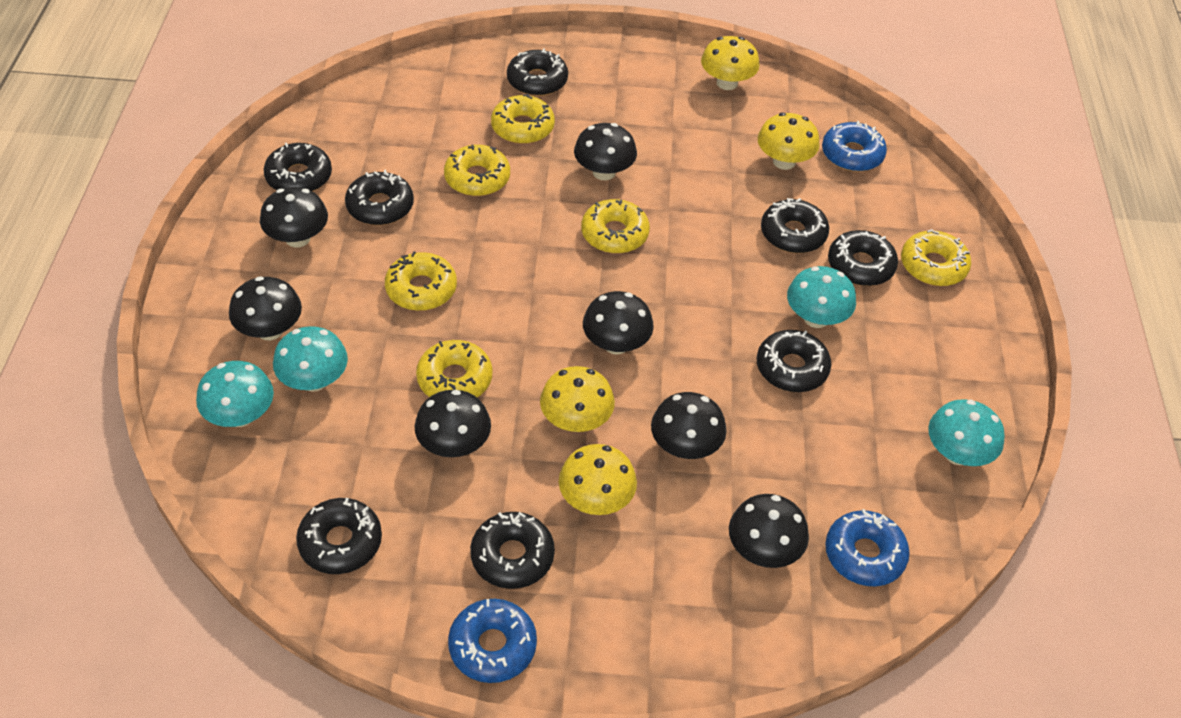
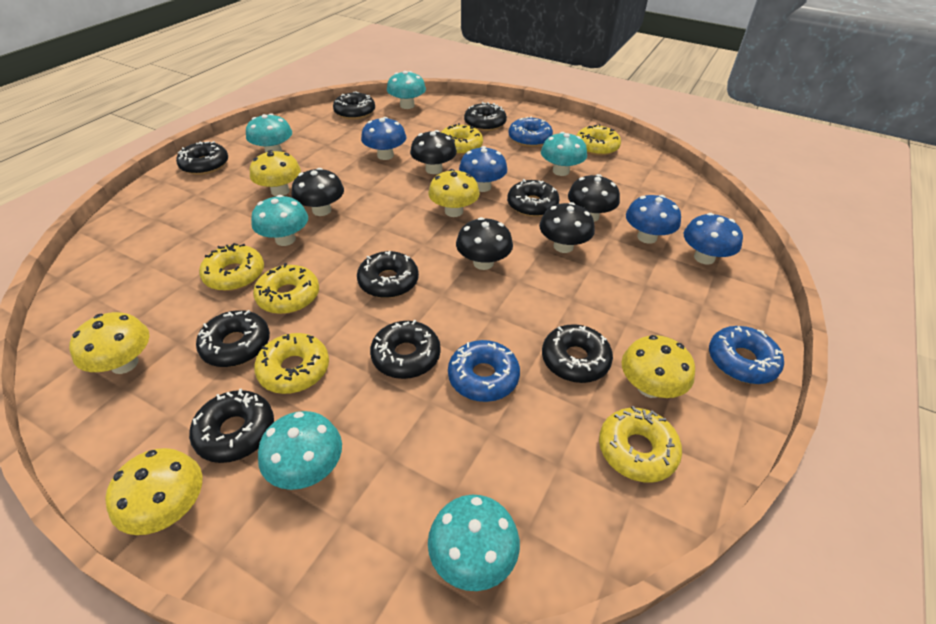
black donut: [264,143,332,191] [296,498,382,574] [345,170,414,225] [470,512,555,589] [507,48,568,96] [757,330,831,392] [761,198,829,253] [828,230,898,286] = 8 -> [176,141,228,175] [189,389,274,463] [196,310,270,367] [333,91,375,120] [357,251,419,298] [370,320,441,379] [464,102,507,131] [507,179,559,217] [542,324,613,383] = 9
black mushroom: [229,276,302,340] [260,187,328,247] [415,390,491,457] [574,123,637,180] [583,291,654,355] [651,392,727,459] [729,494,809,568] = 7 -> [292,168,344,216] [410,130,457,174] [456,217,513,270] [539,202,595,253] [568,174,620,222] = 5
blue mushroom: none = 0 -> [361,117,406,160] [459,146,507,192] [626,195,681,244] [684,213,743,265] = 4
turquoise mushroom: [196,361,274,427] [273,326,348,392] [787,266,856,328] [928,399,1005,466] = 4 -> [246,113,292,153] [251,195,308,246] [258,411,342,490] [387,71,426,109] [428,495,520,591] [541,132,587,176] = 6
yellow mushroom: [540,366,615,432] [559,444,637,515] [701,36,760,90] [758,113,820,170] = 4 -> [69,312,149,374] [105,448,202,535] [250,150,301,196] [428,169,480,217] [622,335,695,398] = 5

